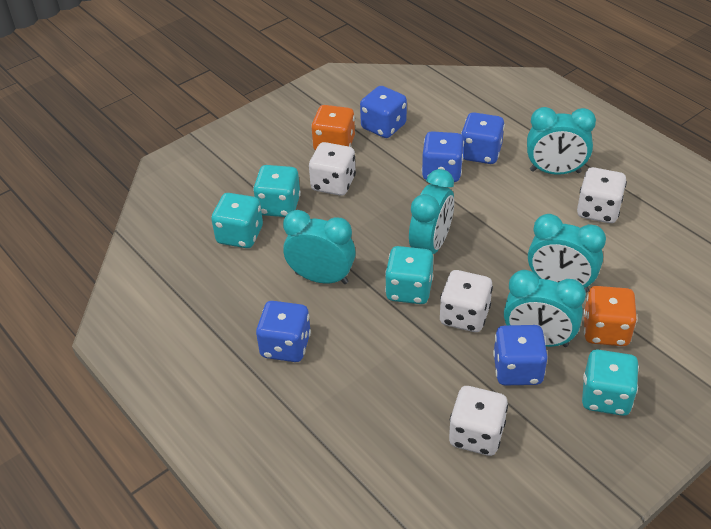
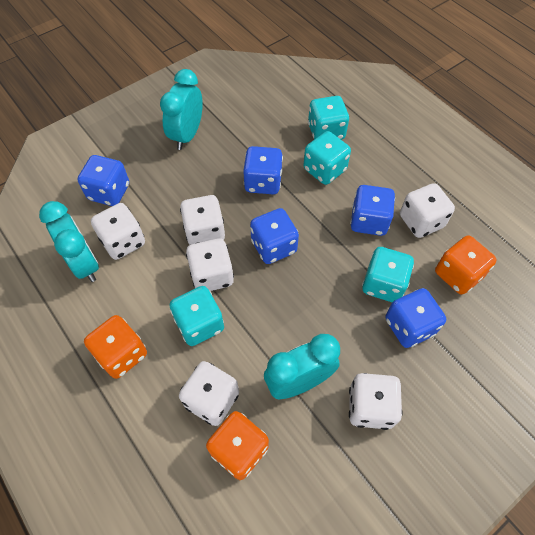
orange dice: [311,105,355,151] [583,286,637,346] = 2 -> [84,315,147,379] [206,411,269,480] [435,236,497,294] = 3
turquoise clock: [283,210,356,284] [409,169,454,254] [504,270,586,347] [527,107,596,175] [528,214,606,293] = 5 -> [39,201,99,282] [160,69,202,150] [264,334,340,399] = 3
white dice: [309,142,356,196] [440,270,493,332] [449,386,508,456] [577,167,627,223] = 4 -> [91,203,145,260] [179,361,239,426] [180,195,225,245] [186,238,234,291] [349,373,403,430] [400,183,455,238] = 6

